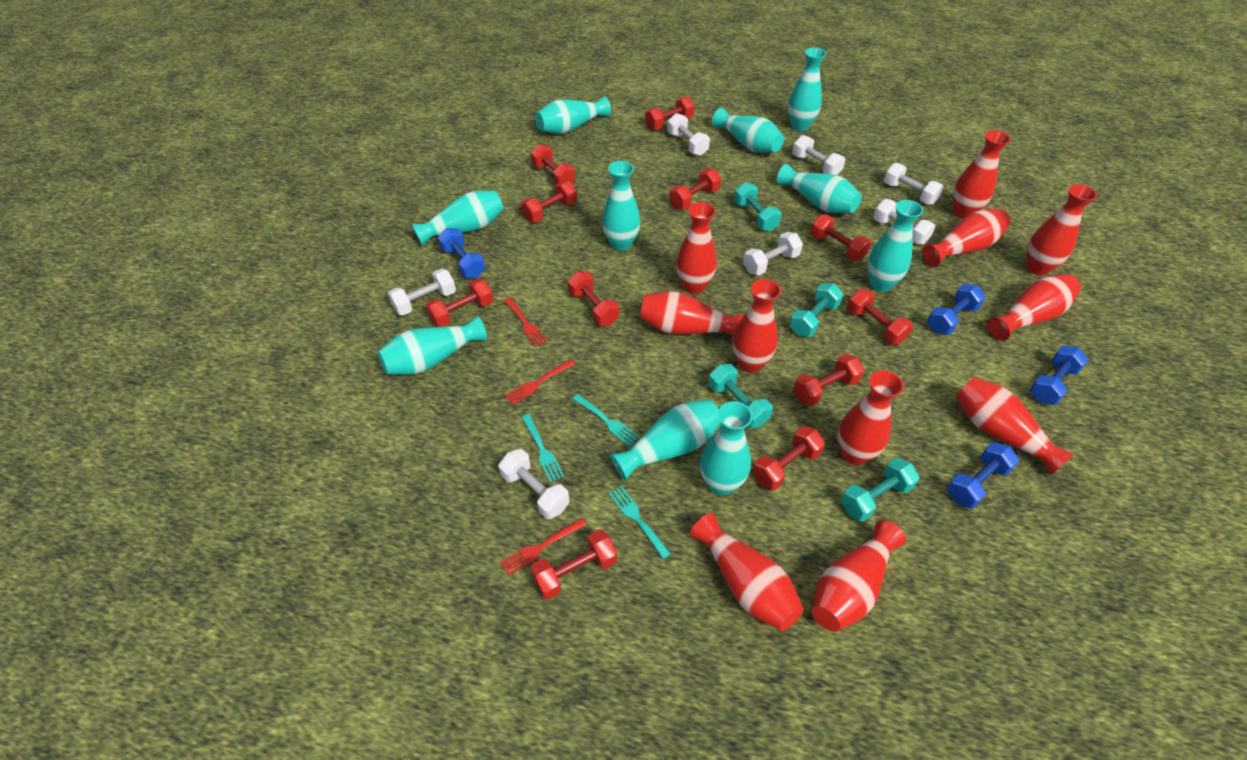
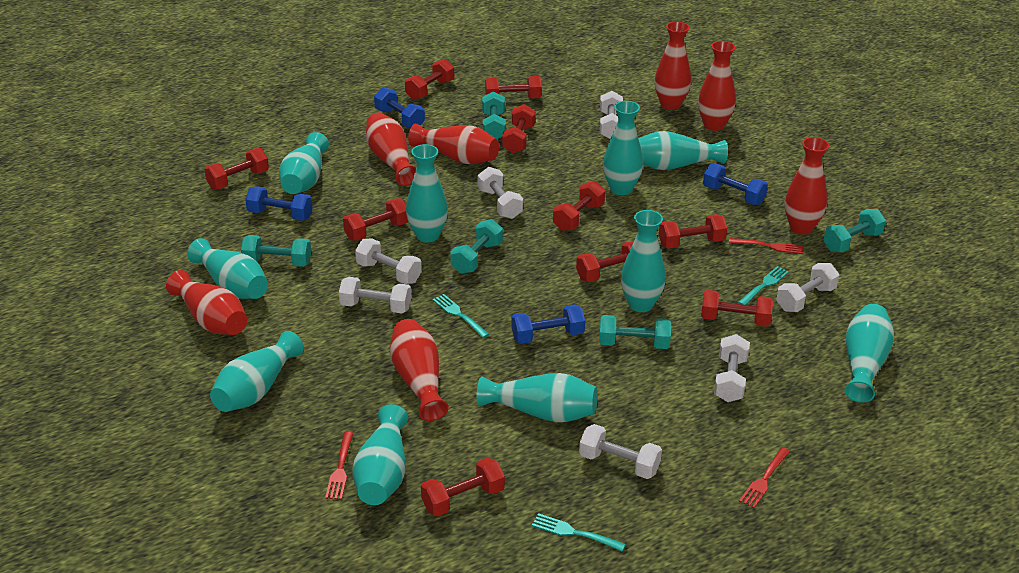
red dumbbell: [426,279,493,327] [521,181,577,222] [530,529,617,599] [531,144,575,184] [568,271,619,326] [645,97,694,130] [669,169,721,210] [753,426,825,491] [793,354,864,406] [810,215,872,261] [847,289,913,345] = 11 -> [204,148,269,190] [343,199,408,241] [405,59,454,100] [421,457,505,517] [485,76,542,98] [502,104,536,154] [553,181,605,231] [576,241,634,282] [659,214,727,248] [701,290,773,327] = 10
red vase: [640,291,744,336] [676,202,717,294] [690,513,804,631] [732,279,781,373] [812,520,906,632] [837,371,904,465] [922,209,1010,267] [953,130,1011,219] [956,377,1074,475] [988,274,1081,341] [1026,184,1097,275] = 11 -> [166,270,247,335] [366,113,416,186] [390,319,449,421] [408,123,499,164] [655,21,691,110] [698,41,736,131] [785,137,829,234] = 7
turquoise dumbbell: [708,364,773,428] [734,182,782,232] [789,283,843,337] [841,457,919,522] = 4 -> [241,235,311,267] [450,219,503,274] [482,91,506,139] [599,315,671,349] [823,209,886,252] = 5

